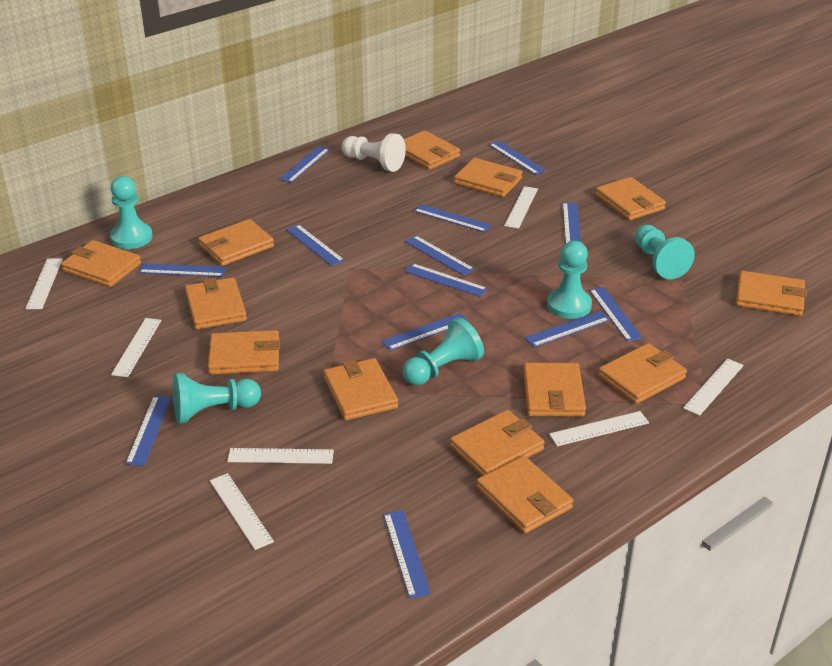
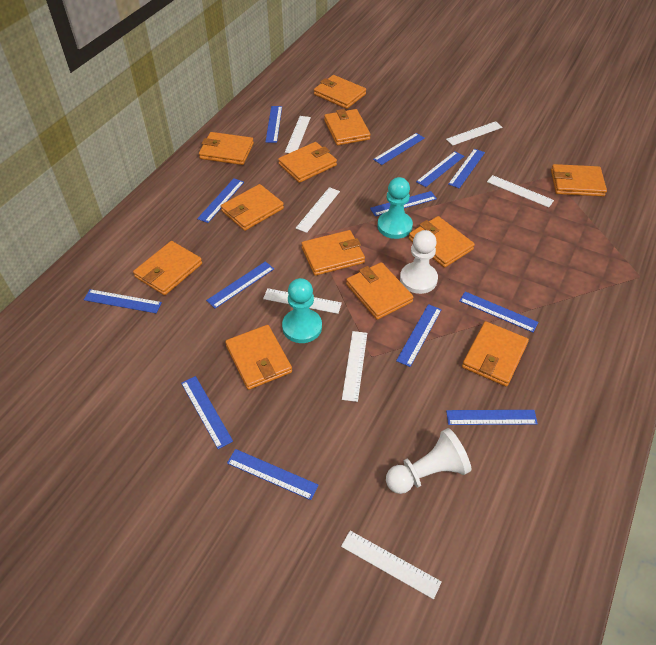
orange wallet: [61,240,141,287] [185,277,247,330] [198,219,274,266] [208,330,280,374] [324,358,398,420] [404,130,460,170] [450,410,545,476] [454,158,523,197] [477,456,573,534] [523,363,586,417] [595,177,666,220] [598,343,687,404] [736,271,807,316] = 13 -> [133,241,202,295] [199,132,254,165] [221,184,284,231] [225,325,292,390] [278,142,337,183] [301,230,365,276] [314,75,366,109] [324,109,371,145] [346,262,413,320] [409,216,475,268] [462,321,529,387] [551,164,607,196] = 12
turquoise pawn: [110,176,153,249] [173,373,261,424] [403,317,484,385] [547,241,592,319] [634,225,695,279] = 5 -> [282,278,322,343] [377,177,413,239] = 2
white pawn: [342,133,406,172] = 1 -> [386,428,471,494] [400,230,438,294] = 2

